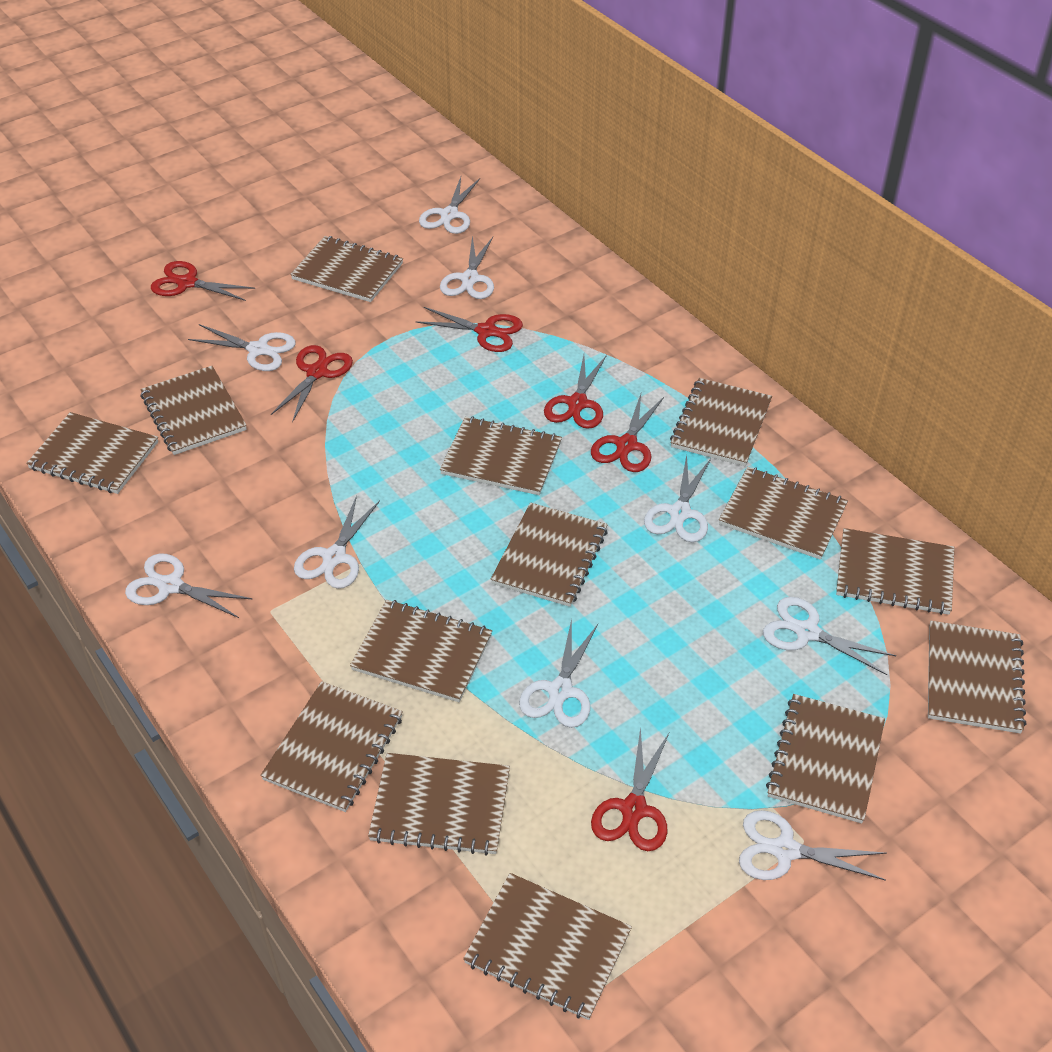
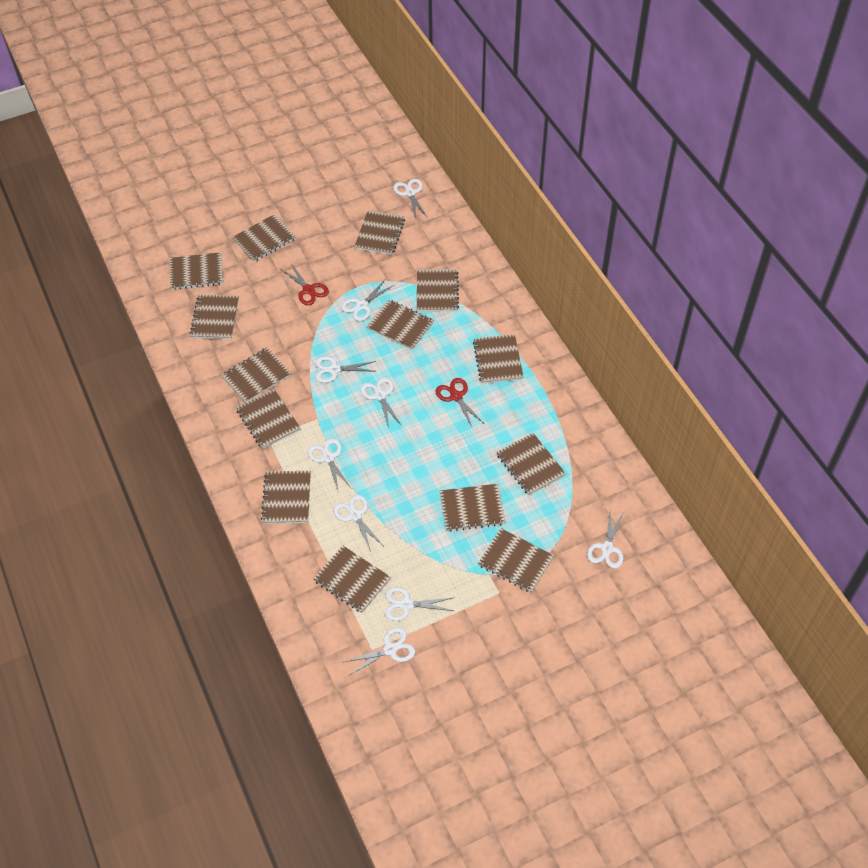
red scissors: [151,261,255,301] [271,345,353,423] [415,307,523,352] [544,355,607,429] [591,394,664,472] [591,726,669,851] = 6 -> [281,263,329,305] [435,378,483,429] = 2

